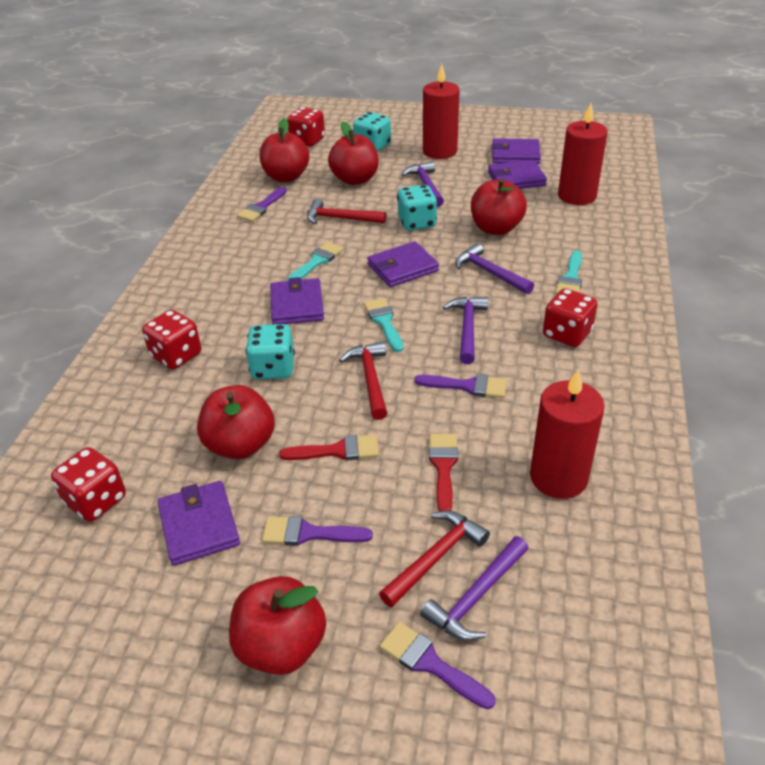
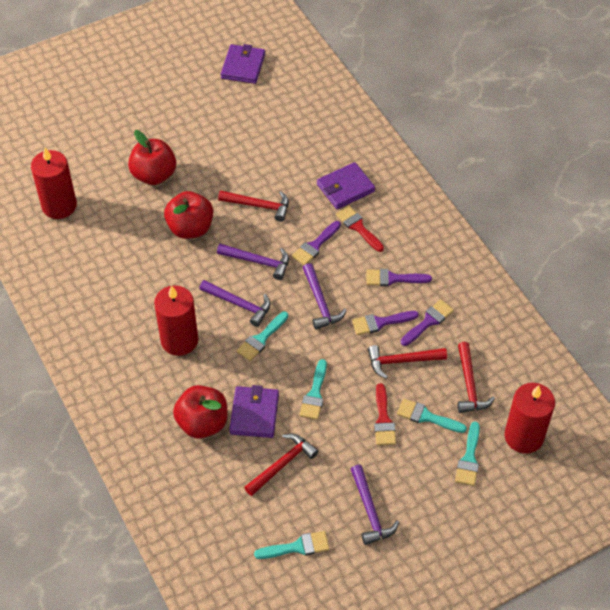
purple wallet: [157,481,240,566] [270,277,324,324] [367,241,439,287] [488,160,547,189] [491,138,541,164] = 5 -> [221,44,265,84] [229,385,279,438] [317,162,375,209] = 3
red apple: [197,385,275,459] [229,576,326,675] [259,118,309,182] [328,122,379,185] [471,178,527,235] = 5 -> [128,130,176,185] [164,191,213,239] [173,385,227,439] = 3
red dice: [51,447,126,522] [142,310,201,369] [287,107,325,146] [543,288,598,347] = 4 -> none = 0
red hammer: [307,198,386,224] [339,341,387,420] [379,511,490,607] = 3 -> [218,190,289,222] [244,434,318,496] [368,345,447,379] [458,342,495,413] = 4
turquoise brush: [287,242,343,281] [364,298,403,352] [555,250,582,294] = 3 -> [236,312,288,361] [254,531,330,559] [299,359,327,420] [397,399,467,433] [455,421,480,486] = 5
turquoise dice: [246,324,295,379] [353,112,391,152] [397,185,437,231] = 3 -> none = 0

